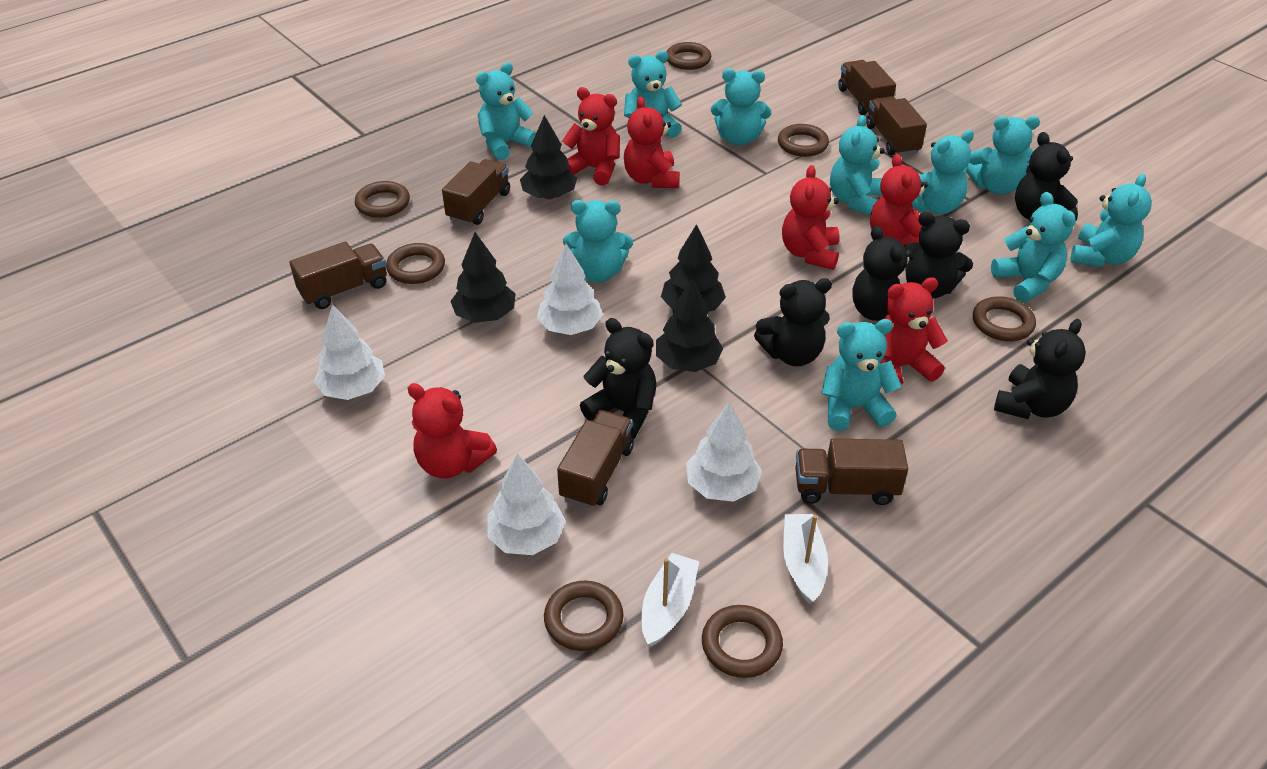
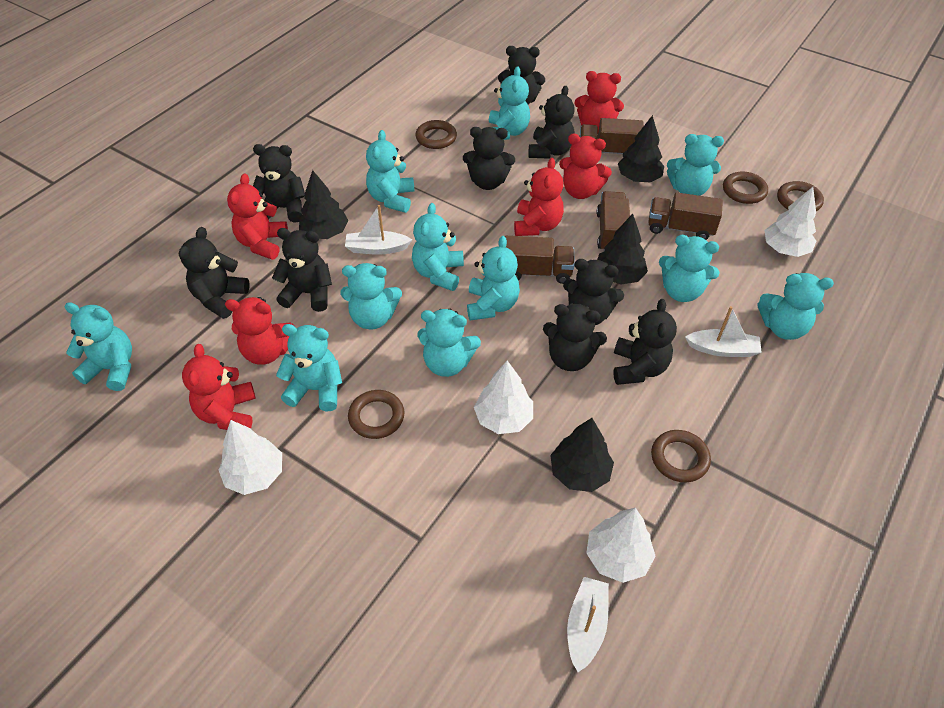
black teddy bear: [580,318,657,439] [754,278,832,366] [852,225,911,321] [904,212,973,299] [994,319,1086,419] [1015,132,1078,222] = 6 -> [179,227,250,319] [253,144,305,223] [272,228,332,312] [463,127,515,190] [498,46,545,104] [529,86,575,159] [543,303,607,371] [563,259,624,325] [613,299,677,385] = 9
brown ring: [355,181,410,218] [386,243,445,284] [544,580,624,651] [667,42,711,70] [702,605,783,678] [778,124,829,157] [973,296,1036,341] = 7 -> [348,390,404,439] [415,120,457,149] [651,430,711,482] [723,171,768,204] [777,181,824,211] = 5
brown truck: [289,242,387,309] [442,159,510,225] [557,410,634,508] [795,438,908,505] [838,60,896,115] [866,96,927,156] = 6 -> [505,236,575,284] [580,118,644,157] [597,191,630,251] [648,192,723,240] = 4
turquoise teddy bear: [476,62,536,160] [563,200,633,283] [624,51,682,138] [711,69,771,145] [821,319,902,431] [830,115,885,215] [912,130,974,214] [966,116,1040,195] [991,192,1076,302] [1070,174,1152,267] = 10 -> [64,302,132,391] [276,324,342,412] [341,263,402,330] [366,130,415,213] [412,203,464,291] [417,309,481,377] [467,236,520,320] [489,66,530,140] [659,235,720,302] [667,134,724,196] [757,273,834,340] = 11
white boat: [642,553,699,647] [783,514,828,604] = 2 -> [345,205,412,255] [567,577,609,672] [685,306,762,357] = 3

